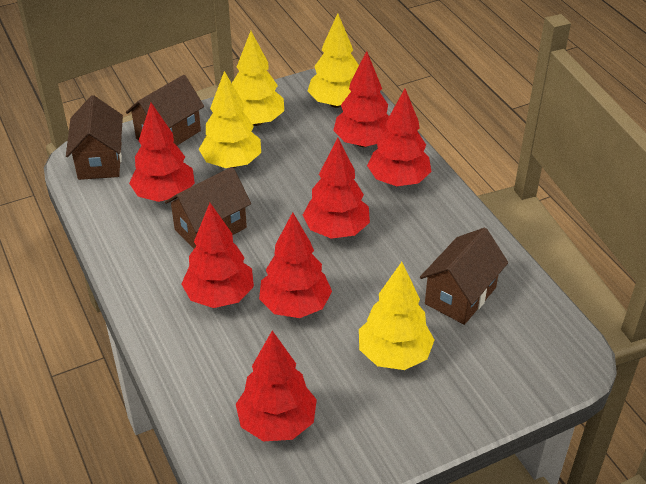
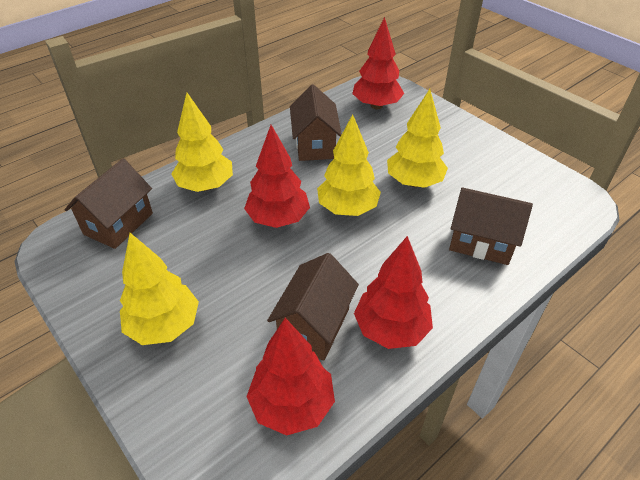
red tree: [129,103,195,202] [181,203,254,308] [236,331,317,441] [259,212,332,318] [303,138,370,239] [333,51,389,147] [367,89,431,186] = 7 -> [244,125,310,228] [246,318,335,436] [352,17,404,109] [354,236,433,349] = 4

